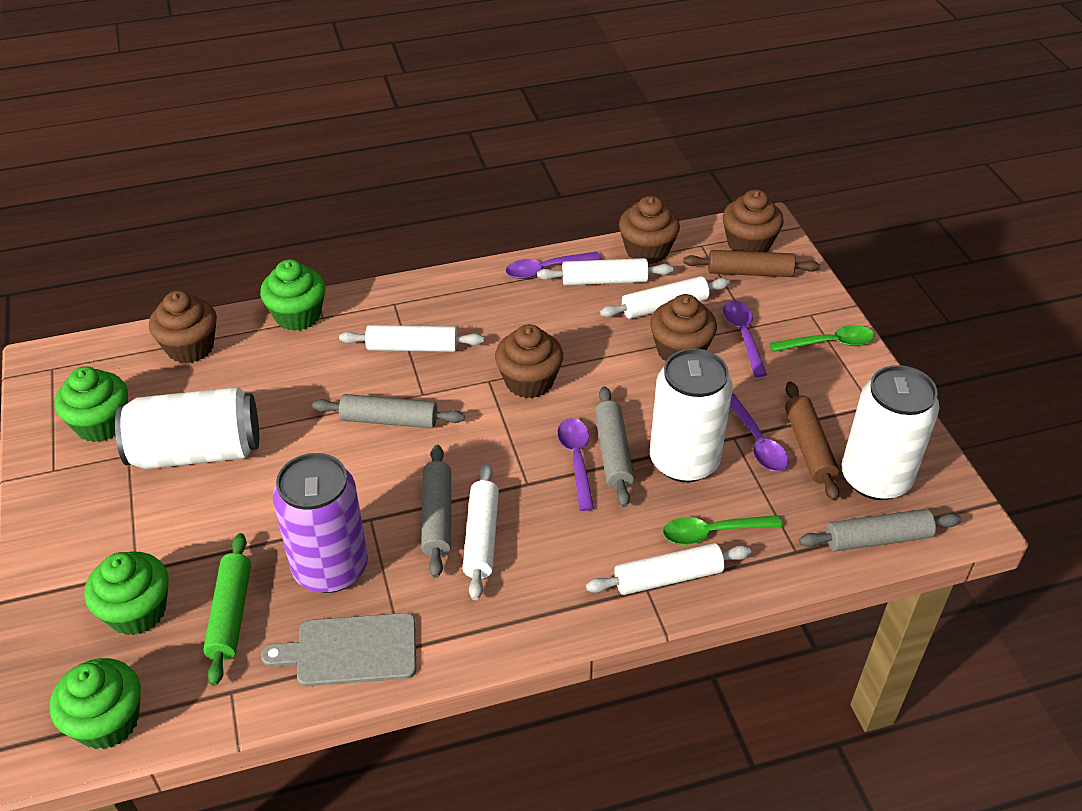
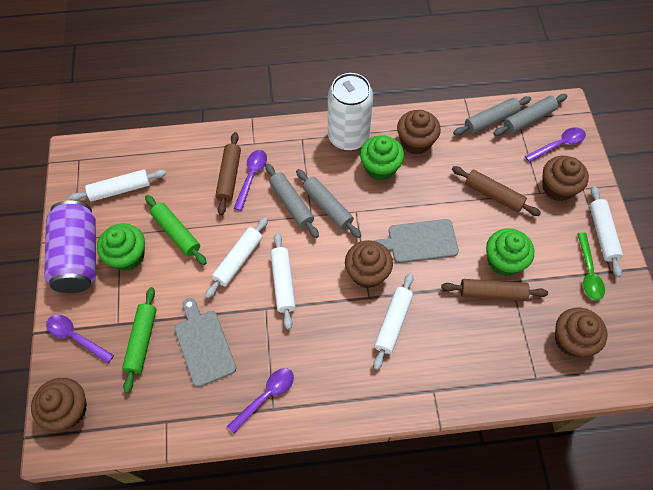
brown rolling pin: [683,250,820,277] [785,381,839,501] = 2 -> [215,132,241,216] [441,279,548,301] [452,166,541,216] = 3
green cupcake: [50,658,141,749] [55,366,128,442] [84,552,169,635] [260,259,326,331] = 4 -> [97,224,145,271] [360,135,404,180] [486,228,534,276] = 3
green rolling pin: [203,533,251,686] = 1 -> [122,287,156,393] [145,195,207,265] = 2
green spoon: [663,515,783,545] [770,325,875,352] = 2 -> [577,233,605,301] = 1
grey cutting board: [261,613,416,686] = 1 -> [175,298,236,387] [374,219,459,263] = 2
white can: [115,387,259,469] [650,348,733,482] [842,365,940,500] = 3 -> [328,73,373,151] = 1

